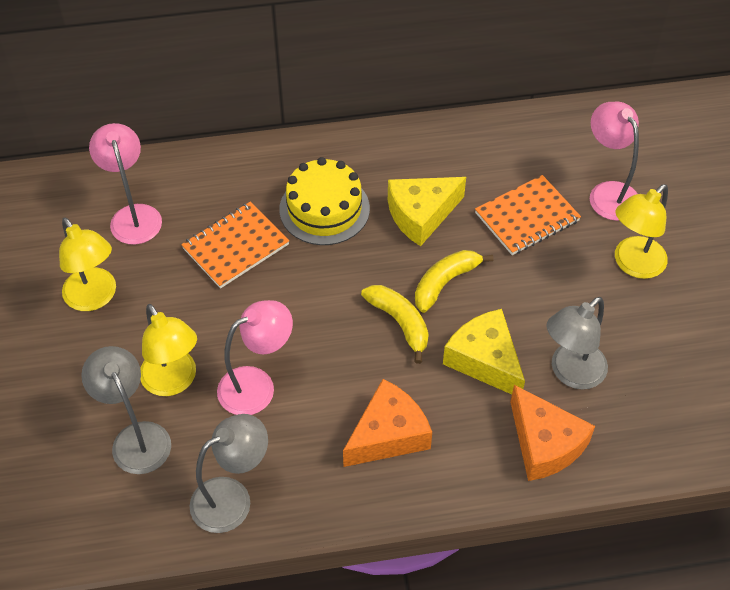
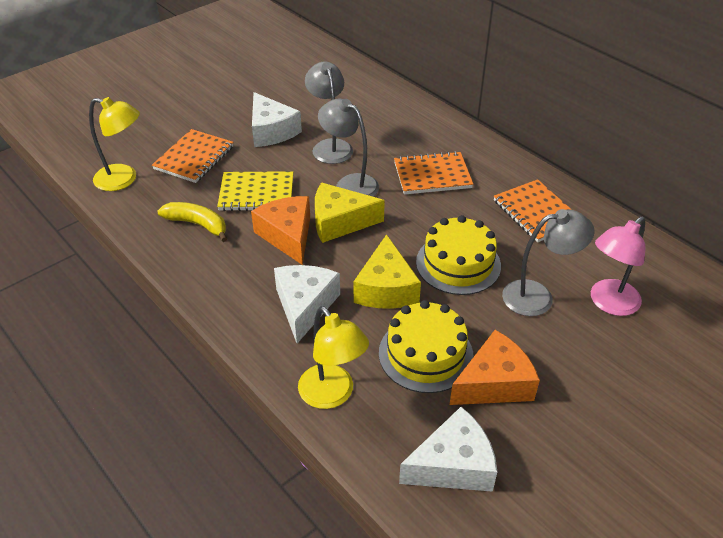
orange notebook: [181,202,289,289] [475,175,581,255] = 2 -> [152,129,234,183] [394,151,473,195] [494,179,572,242] = 3
pink lamp: [89,123,162,245] [217,300,293,415] [590,102,639,221] = 3 -> [591,216,646,316] = 1
white cheese: none = 0 -> [252,92,302,147] [274,265,340,343] [399,407,497,492] = 3
yellow banana: [361,285,429,364] [415,250,493,313] = 2 -> [157,202,227,242] = 1
yellow cake: [279,157,370,245] = 1 -> [379,300,473,393] [416,215,501,295] = 2
yellow lamp: [59,217,116,311] [140,304,197,396] [615,184,668,279] = 3 -> [89,97,140,191] [298,306,369,409] = 2
yellow notebook: none = 0 -> [217,171,293,211] = 1

